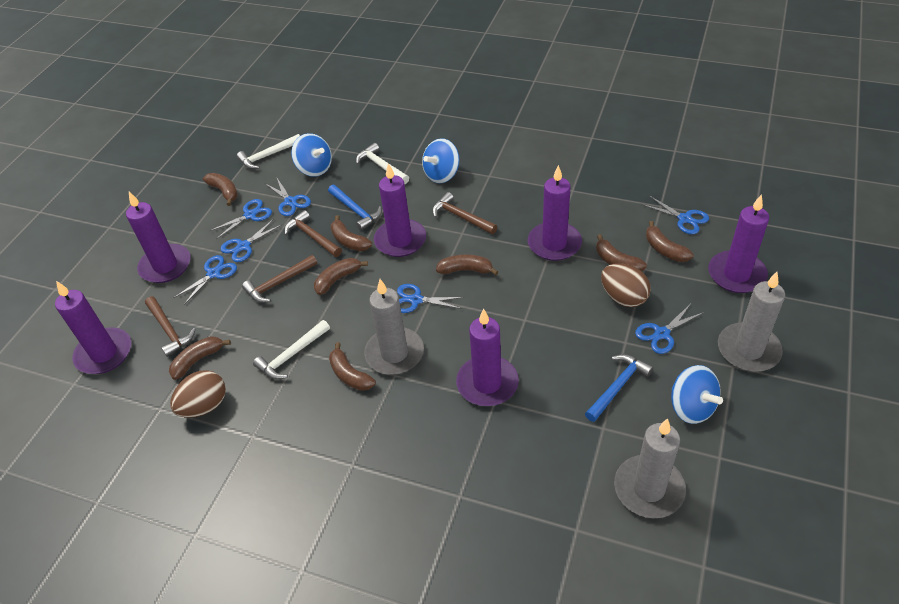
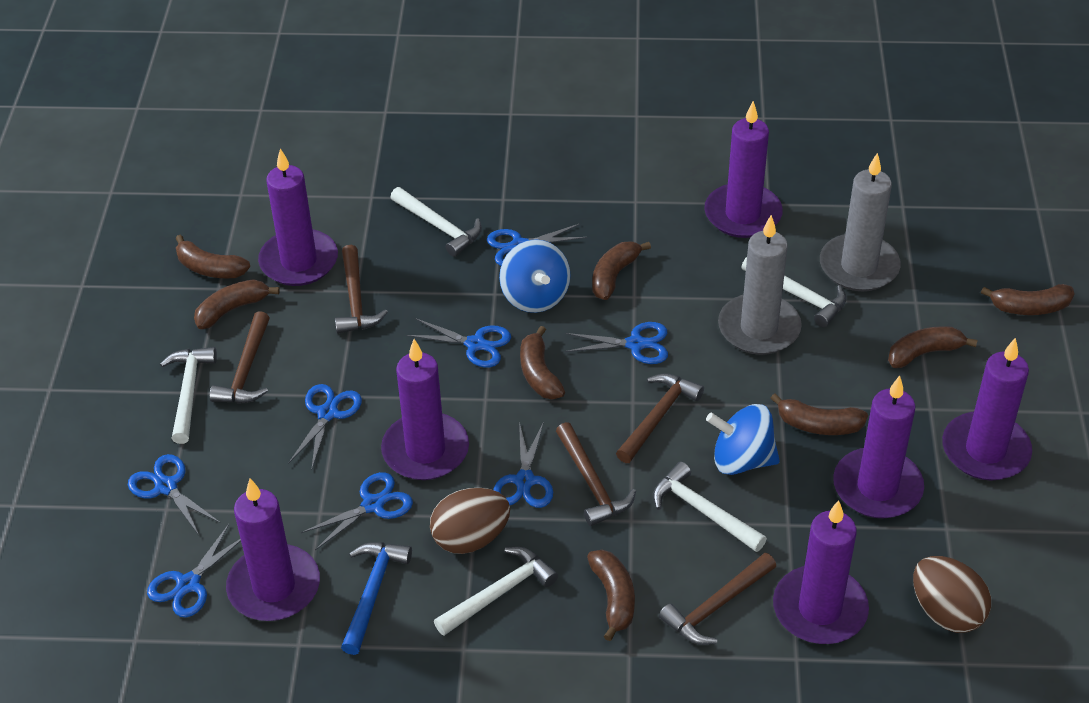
blue hammer: [328,184,382,231] [585,354,654,422] = 2 -> [341,542,412,655] = 1
blue scissors: [173,255,237,305] [210,199,272,239] [220,219,281,262] [266,178,311,216] [397,284,465,313] [635,305,704,354] [642,196,709,234] = 7 -> [128,454,221,535] [147,524,241,617] [288,384,362,468] [301,472,413,550] [406,318,511,367] [487,224,587,266] [493,422,553,508] [565,322,668,364] = 8
blue spinning top: [291,133,332,177] [422,138,460,183] [671,365,723,424] = 3 -> [499,239,570,313] [706,404,780,475] = 2
brown hammer: [145,296,196,357] [242,255,317,303] [284,210,342,257] [432,192,497,234] = 4 -> [209,311,270,403] [335,245,388,334] [556,422,636,526] [616,373,704,463] [659,553,776,645] = 5
grey candle: [364,279,424,375] [614,418,686,518] [718,272,785,372] = 3 -> [718,215,802,355] [820,153,901,291] = 2
purple candle: [55,281,131,374] [126,192,191,283] [374,164,426,257] [456,308,519,406] [528,165,582,261] [708,194,769,293] = 6 -> [226,479,320,621] [258,149,338,286] [381,339,469,480] [704,101,783,238] [773,500,869,644] [833,376,924,518] [942,338,1032,481] = 7
white hammer: [237,134,300,169] [253,320,330,379] [356,143,409,184] = 3 -> [160,347,217,444] [390,187,482,257] [434,547,558,636] [653,462,767,552] [741,257,847,327] = 5

